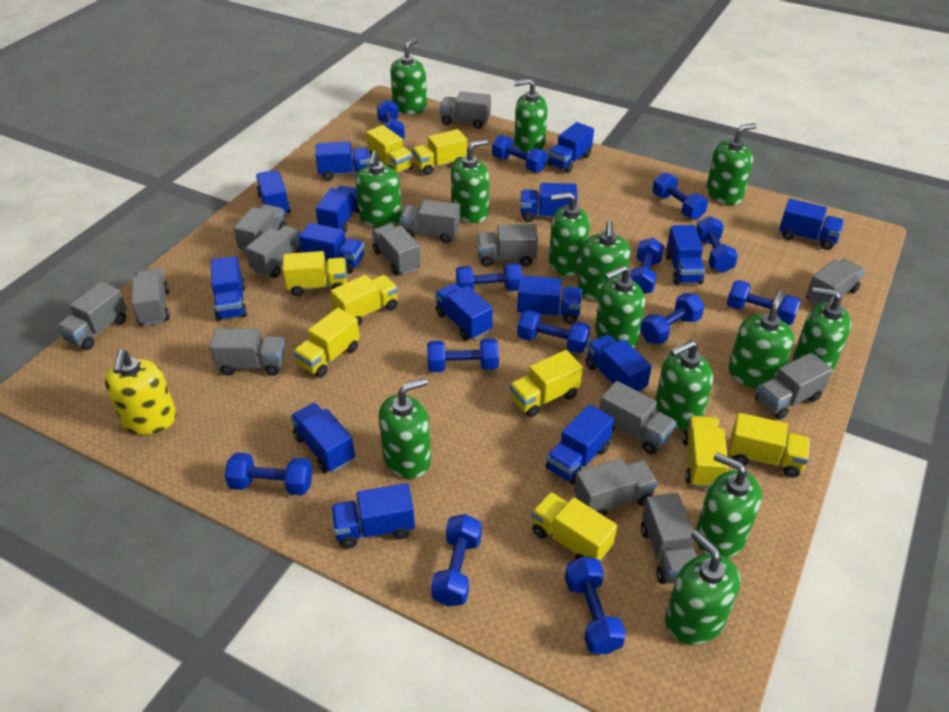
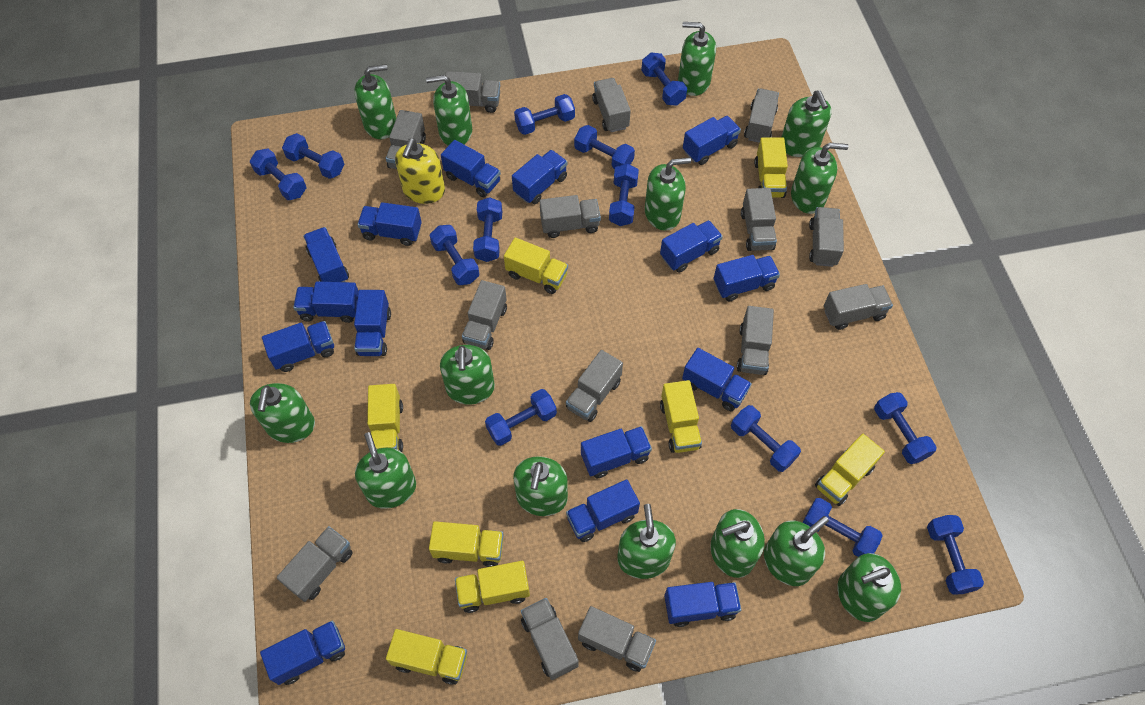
yellow truck: [282,251,347,296] [293,308,360,378] [330,274,398,327] [366,125,413,173] [412,129,467,175] [509,350,583,418] [531,492,617,561] [682,416,729,489] [729,413,810,478] = 9 -> [367,384,403,452] [386,629,467,685] [429,521,504,567] [455,561,530,613] [504,238,568,294] [660,380,702,453] [754,137,788,198] [815,434,885,506] = 8

